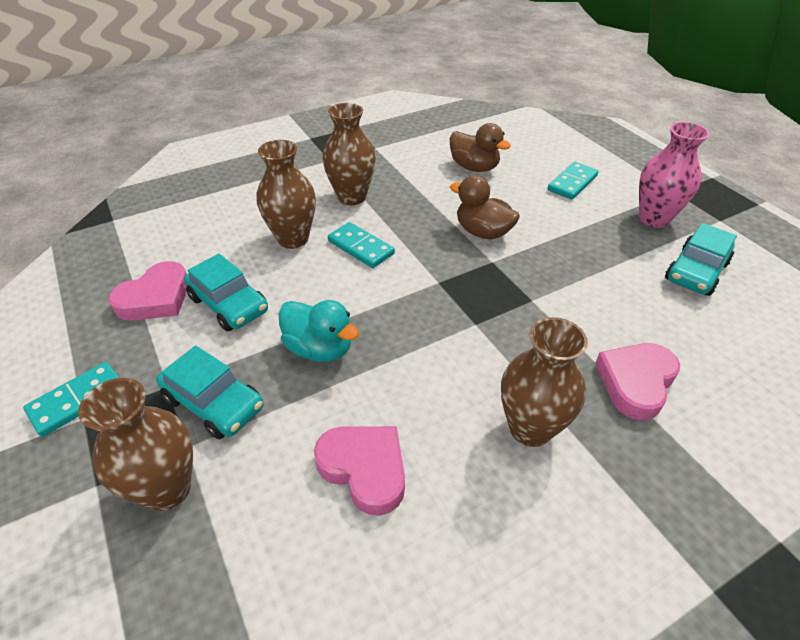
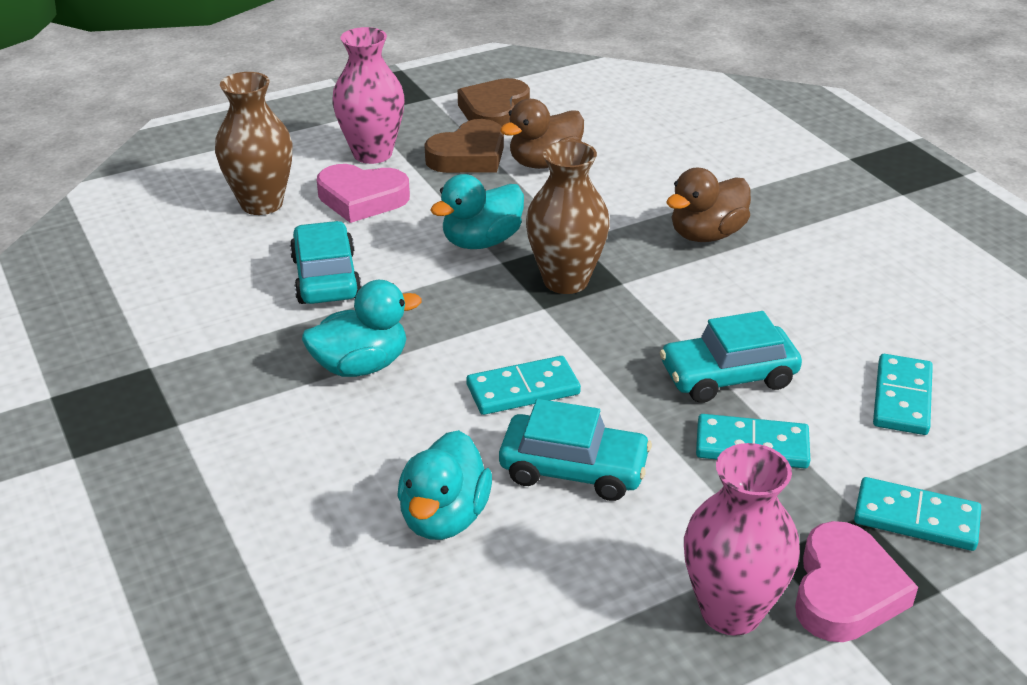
brown heart: none = 0 -> [424,119,504,173] [458,78,530,126] = 2
brown vase: [78,378,193,511] [257,140,316,249] [322,103,376,205] [501,317,588,447] = 4 -> [215,72,293,215] [526,140,610,294] = 2
pink heart: [109,261,187,321] [314,426,405,516] [595,343,680,420] = 3 -> [317,164,410,223] [795,521,918,642] = 2
pink vase: [639,122,710,228] = 1 -> [332,27,405,164] [684,443,800,636] = 2
turquoise domino: [23,362,119,437] [328,222,395,268] [547,162,599,200] = 3 -> [466,356,581,415] [696,414,810,468] [854,477,981,551] [873,354,933,435] = 4
turquoise duck: [279,300,359,362] = 1 -> [302,280,422,377] [397,430,492,540] [430,174,524,249] = 3

